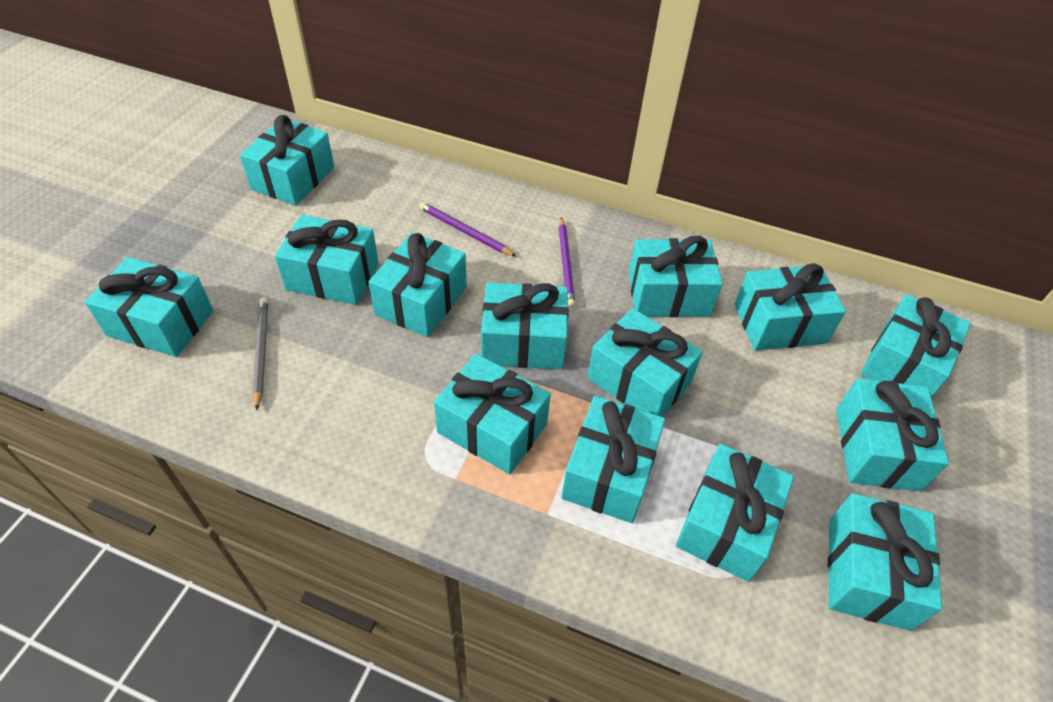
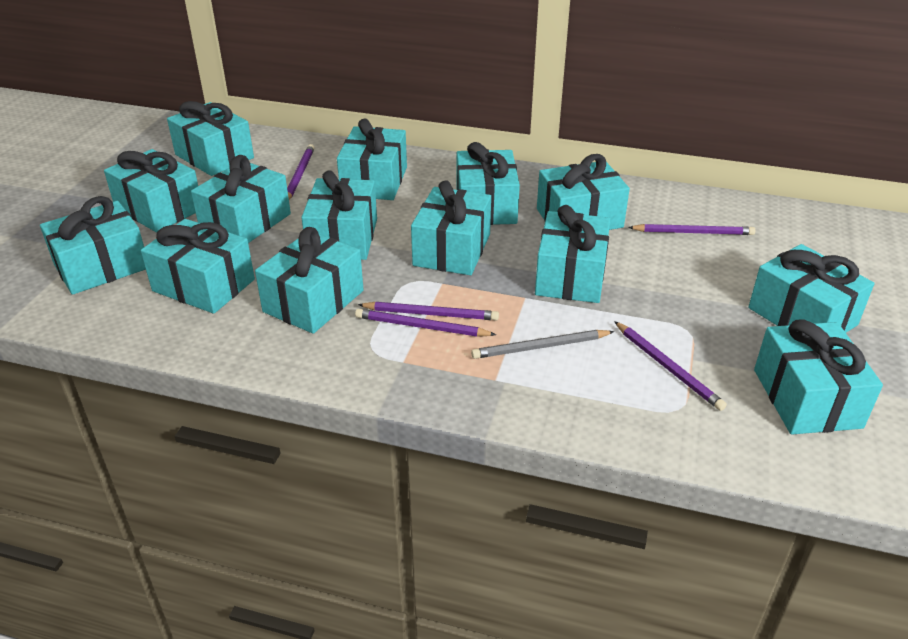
purple pencil: [419,202,517,257] [559,217,575,308] = 2 -> [287,144,315,200] [355,309,496,337] [358,302,499,321] [614,321,727,411] [628,224,755,235] = 5

